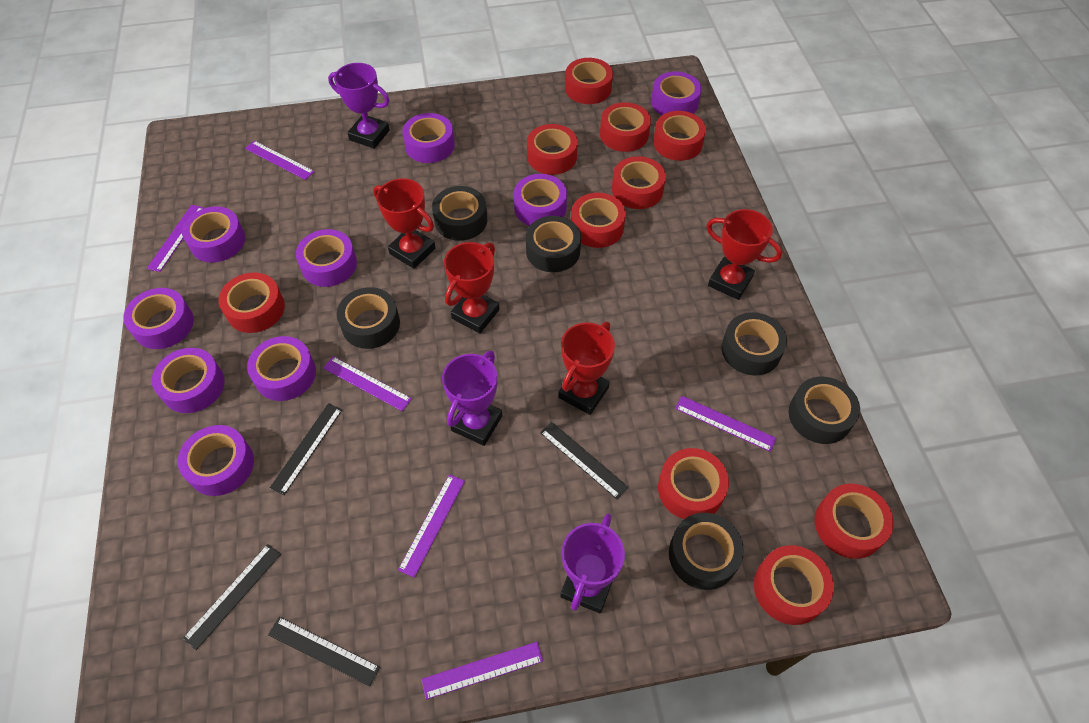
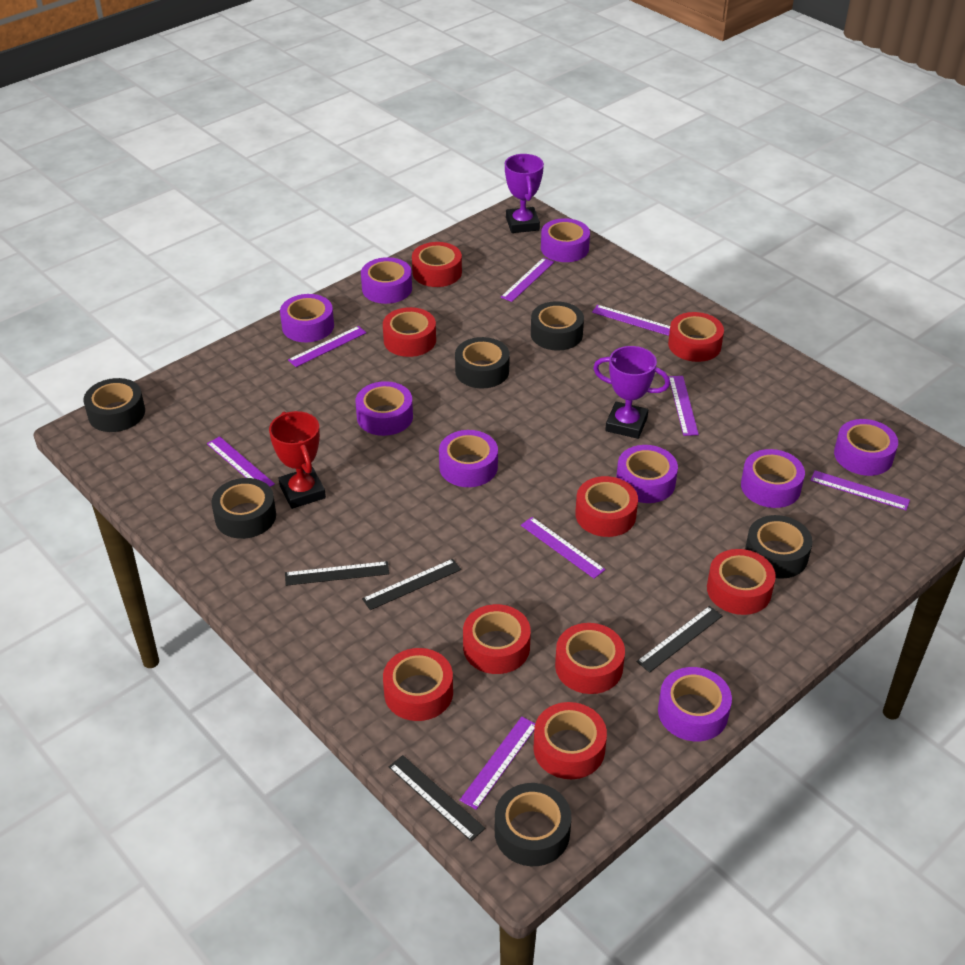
purple ruler: [147,205,204,272] [245,141,315,180] [323,356,412,411] [398,474,465,578] [421,642,543,700] [675,396,777,452] = 6 -> [207,436,275,487] [288,326,367,367] [460,717,535,810] [501,258,554,302] [521,517,606,579] [592,305,670,336] [669,376,699,436] [810,470,910,510] = 8
purple trophy: [328,63,390,149] [442,351,502,446] [560,513,625,613] = 3 -> [505,154,544,233] [593,346,670,439] = 2
red tape: [219,273,285,333] [527,124,578,175] [565,58,613,104] [571,193,626,248] [600,102,651,152] [612,156,666,209] [653,111,706,161] [658,448,729,519] [754,545,834,625] [815,484,894,559] = 10 -> [383,307,436,357] [383,648,453,721] [412,242,462,287] [463,604,531,674] [533,702,607,779] [555,623,625,694] [575,476,638,537] [668,312,724,362] [707,549,776,615] = 9
red trophy: [373,178,435,269] [444,242,500,333] [559,322,615,415] [707,209,782,300] = 4 -> [269,411,326,509] = 1

